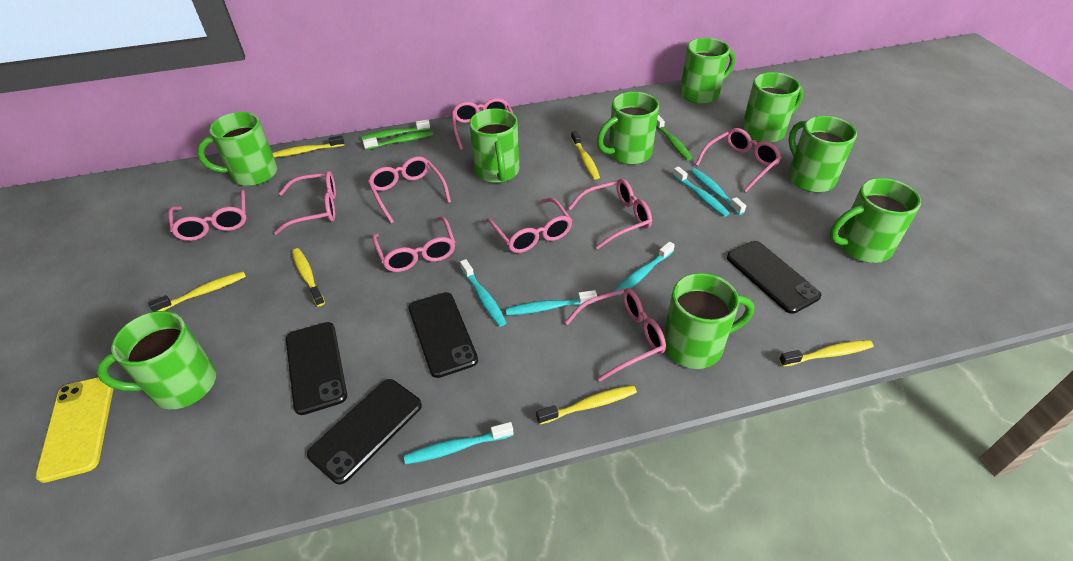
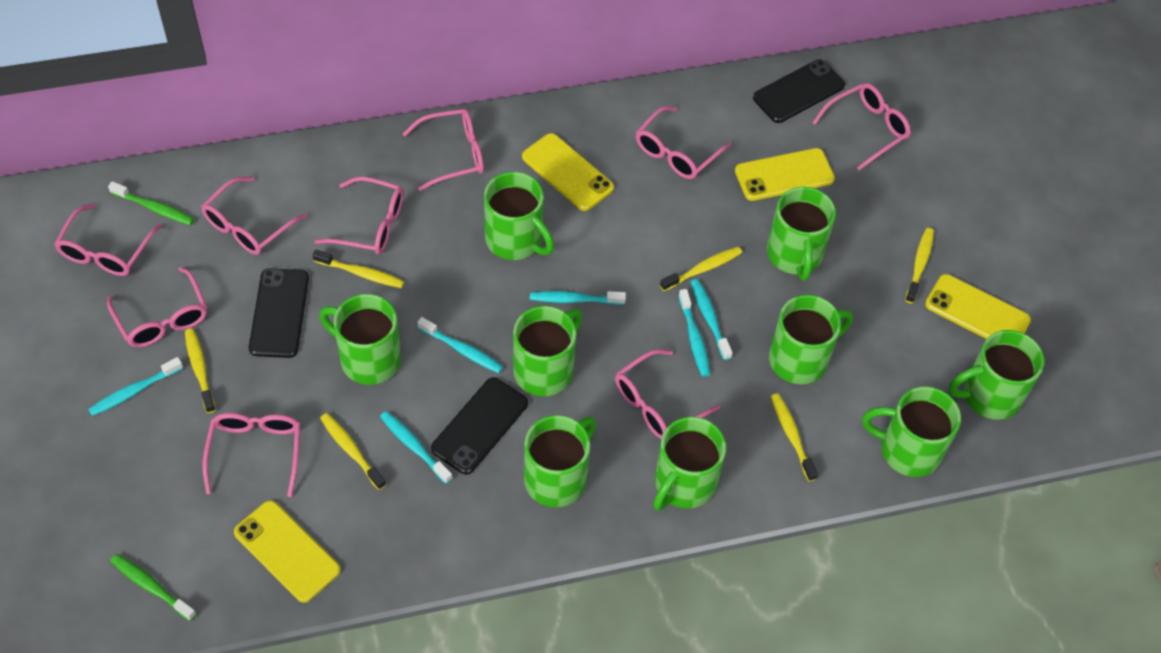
black phone: [286,322,347,415] [307,379,422,485] [409,292,478,378] [727,241,821,314] = 4 -> [249,268,309,358] [431,377,528,475] [753,59,845,123] = 3
green toothbrush: [361,119,430,141] [363,131,433,150] [656,115,692,160] = 3 -> [108,181,194,225] [110,554,197,621] = 2
yellow phone: [35,377,114,483] = 1 -> [234,500,340,603] [522,133,614,211] [735,148,835,201] [925,274,1031,339] = 4

